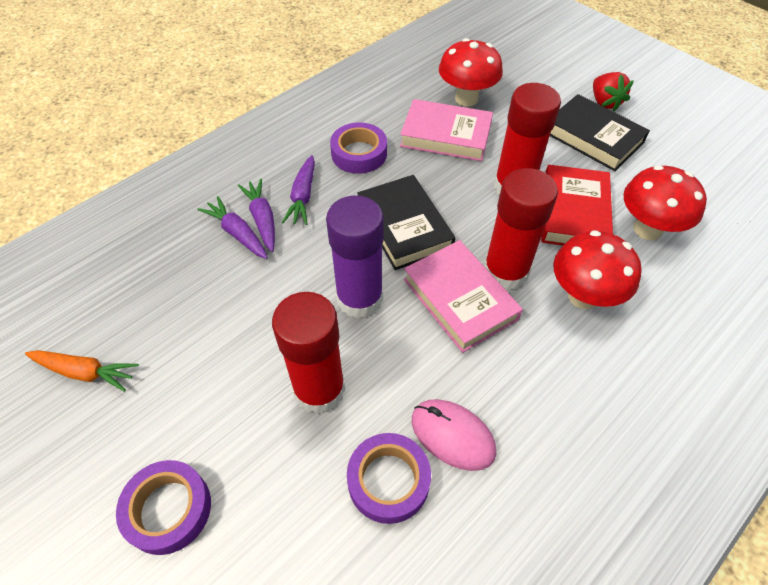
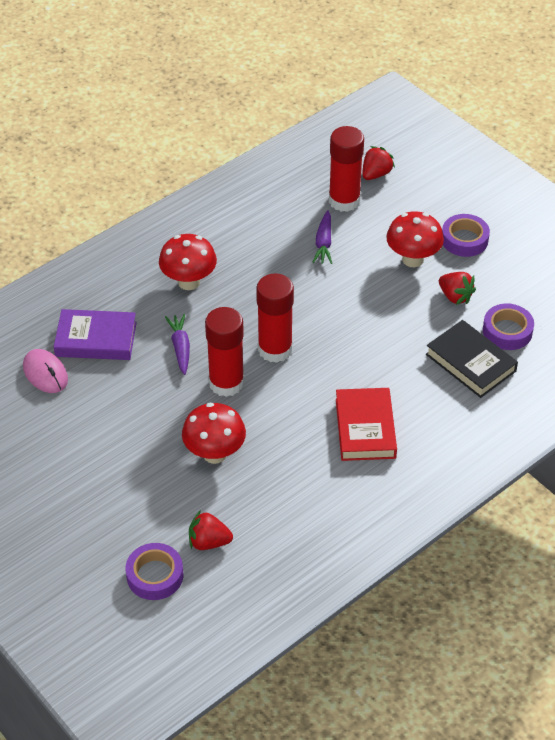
black book: [357,175,455,270] [550,94,650,171] = 2 -> [426,320,518,398] = 1
orange carrot: [25,350,139,392] = 1 -> none = 0
pink book: [400,99,493,161] [404,240,523,353] = 2 -> none = 0
purple book: none = 0 -> [54,309,137,360] = 1
purple carrot: [198,196,268,259] [238,179,275,252] [282,155,315,225] = 3 -> [165,314,190,375] [312,210,332,264] = 2
purple glue stick: [326,195,384,318] = 1 -> none = 0
red strawberry: [593,72,634,111] = 1 -> [189,510,233,550] [362,146,395,180] [439,272,476,305] = 3

